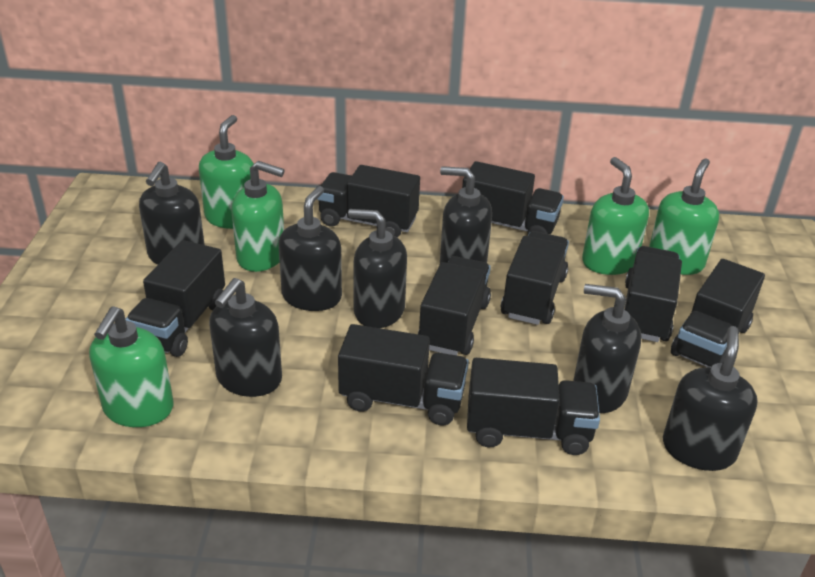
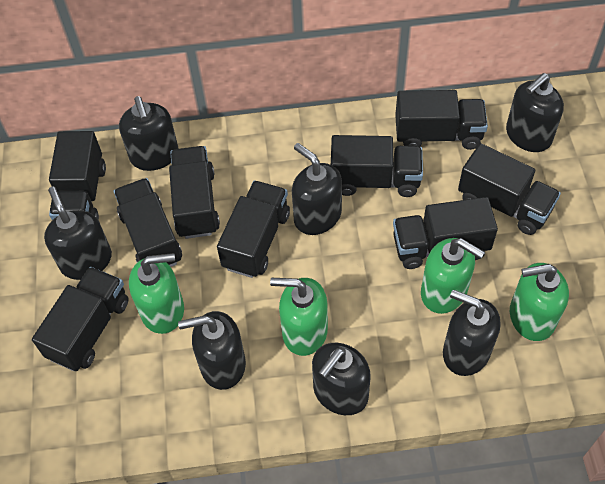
green soap dispenser: [89,306,173,427] [199,115,254,229] [231,161,285,272] [582,157,649,275] [649,159,719,275] = 5 -> [129,253,184,334] [270,278,328,356] [421,238,485,314] [510,263,569,341] = 4

